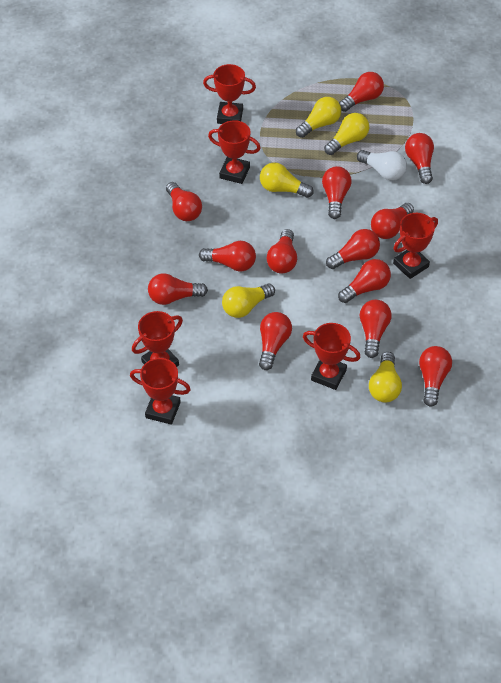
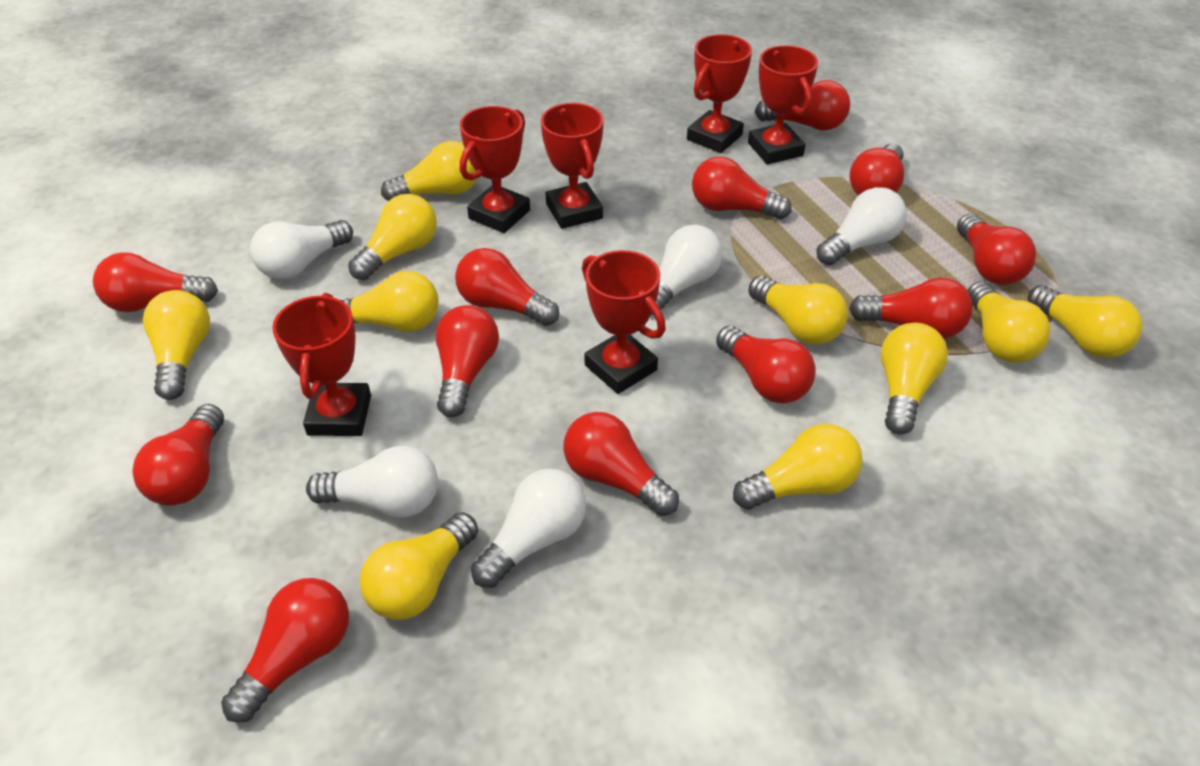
red light bulb: [148,273,208,305] [166,182,202,221] [199,241,256,271] [259,312,292,370] [267,229,297,274] [322,166,352,219] [326,229,380,269] [338,259,391,303] [339,72,384,112] [360,300,392,358] [371,203,414,239] [405,133,434,184] [419,346,452,407] = 13 -> [93,252,218,312] [132,404,224,506] [221,578,349,723] [436,305,499,417] [455,248,559,326] [563,412,679,516] [692,157,792,220] [716,326,816,404] [755,80,850,131] [849,143,904,196] [849,278,973,339] [957,214,1036,285] = 12
white light bulb: [357,150,407,181] = 1 -> [250,220,353,279] [306,446,438,518] [471,469,586,588] [652,225,723,315] [816,187,907,265] = 5
yellow light bulb: [222,283,275,318] [260,162,314,198] [296,97,341,138] [324,113,369,155] [369,352,402,402] = 5 -> [143,290,210,400] [341,271,438,332] [348,194,437,280] [360,512,478,620] [381,141,477,201] [733,424,863,510] [748,276,848,345] [881,323,948,435] [968,281,1051,363] [1028,285,1143,358] = 10

